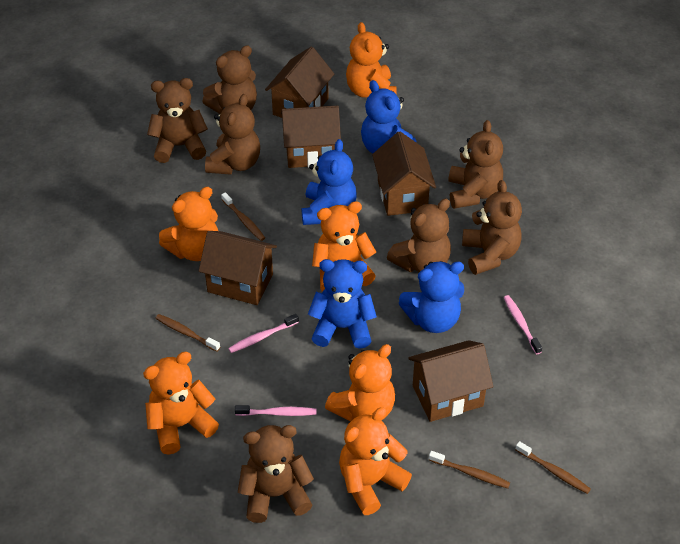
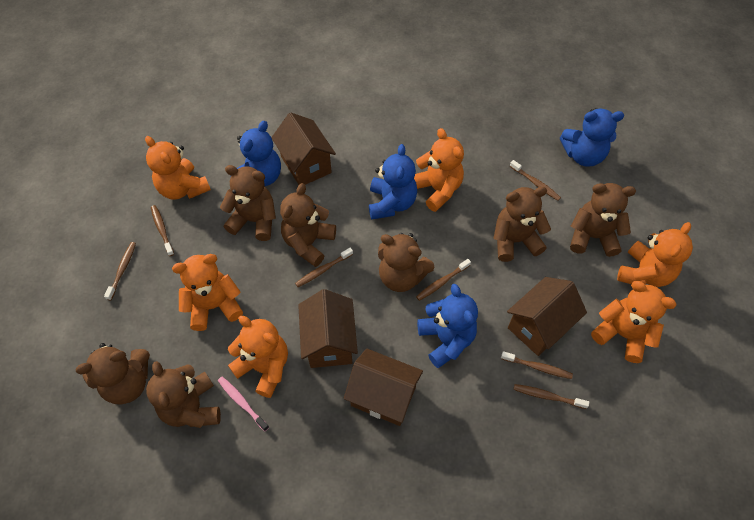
brown house: [199,231,277,305] [265,47,334,118] [281,105,341,168] [372,132,436,216] [408,340,493,422] = 5 -> [271,112,336,185] [298,289,358,368] [344,349,423,426] [507,277,587,356] = 4
brown toothbrush: [155,314,220,352] [221,192,265,241] [429,451,510,488] [515,441,591,494] = 4 -> [104,242,136,301] [151,205,174,256] [295,248,353,287] [416,259,471,301] [501,351,573,379] [510,160,561,201] [513,384,589,409] = 7
pink toothbrush: [228,314,299,353] [235,405,316,416] [504,295,542,354] = 3 -> [218,377,269,431] = 1

